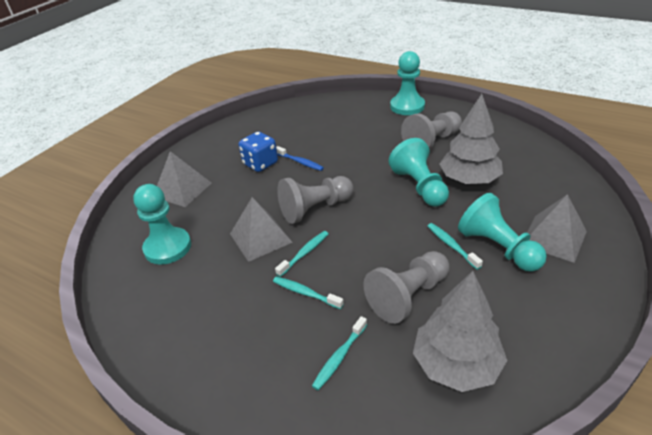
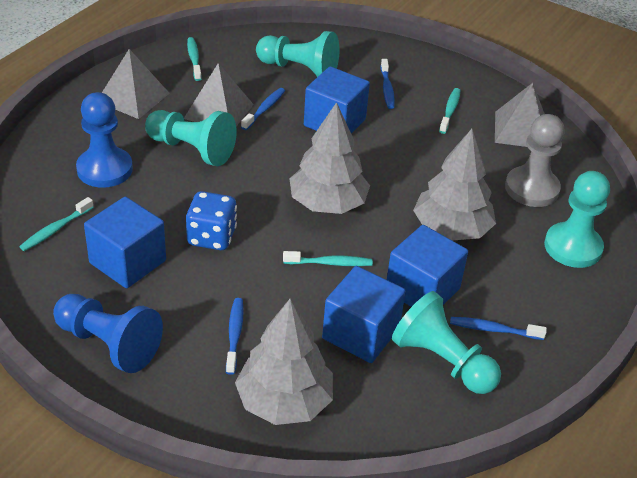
blue cube: none = 0 -> [84,197,166,288] [304,66,370,134] [322,266,406,363] [387,225,468,307] = 4
blue pawn: none = 0 -> [53,294,163,373] [76,92,133,188] = 2
blue toothbrush: [276,146,324,171] = 1 -> [226,298,244,375] [241,88,285,130] [381,59,395,109] [450,317,547,340] = 4
grey pawn: [277,176,353,224] [363,251,449,324] [401,111,462,150] = 3 -> [505,114,565,207] = 1
grey tree: [413,271,507,392] [439,94,503,184] = 2 -> [235,298,333,425] [289,102,370,214] [413,129,496,241] = 3

